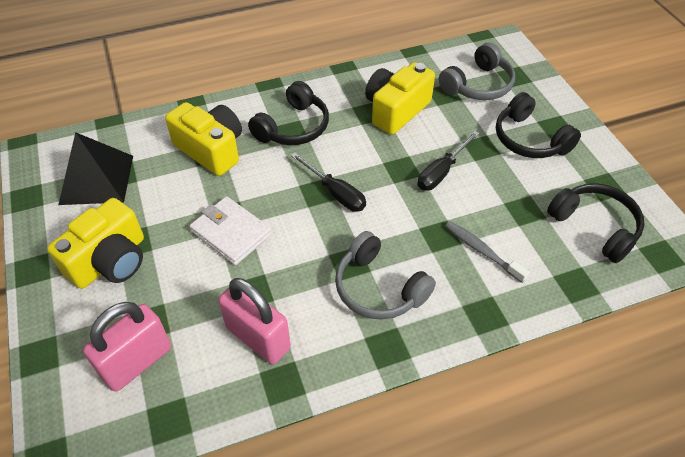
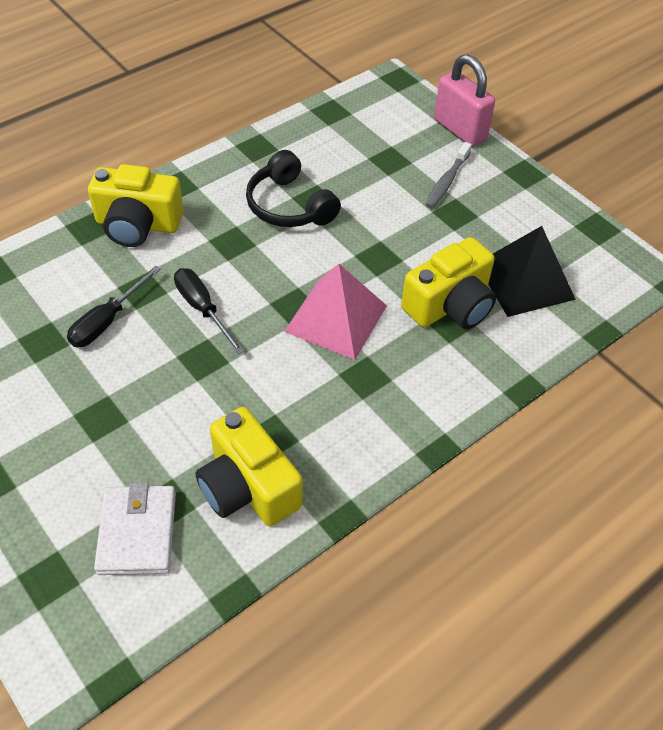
black headphones: [248,81,329,145] [496,92,581,158] [547,183,645,263] = 3 -> [246,150,341,227] = 1
grey headphones: [335,231,436,320] [439,43,515,100] = 2 -> none = 0
pink padlock: [83,302,171,392] [218,278,291,364] = 2 -> [434,54,495,147] = 1
pink pyramid: none = 0 -> [284,264,387,360] = 1

